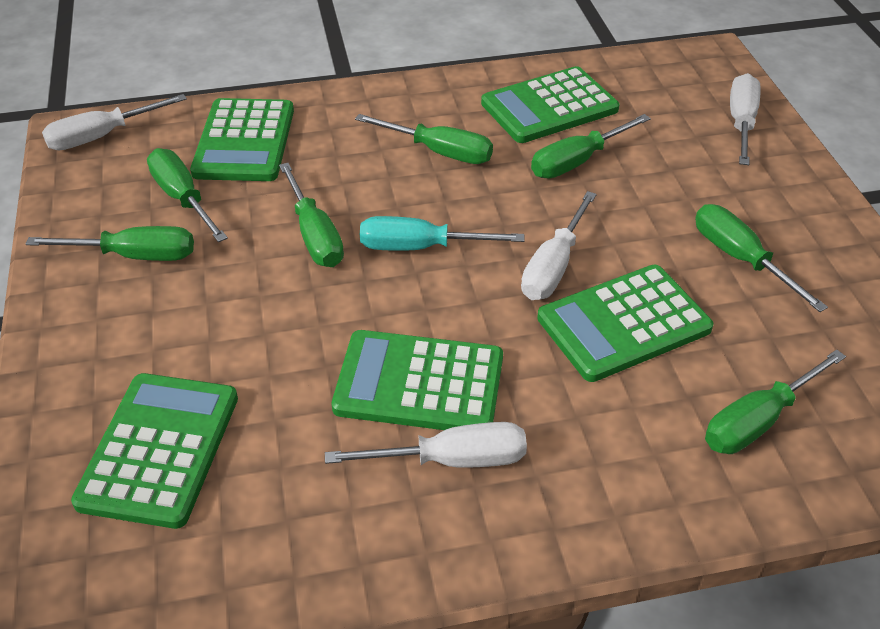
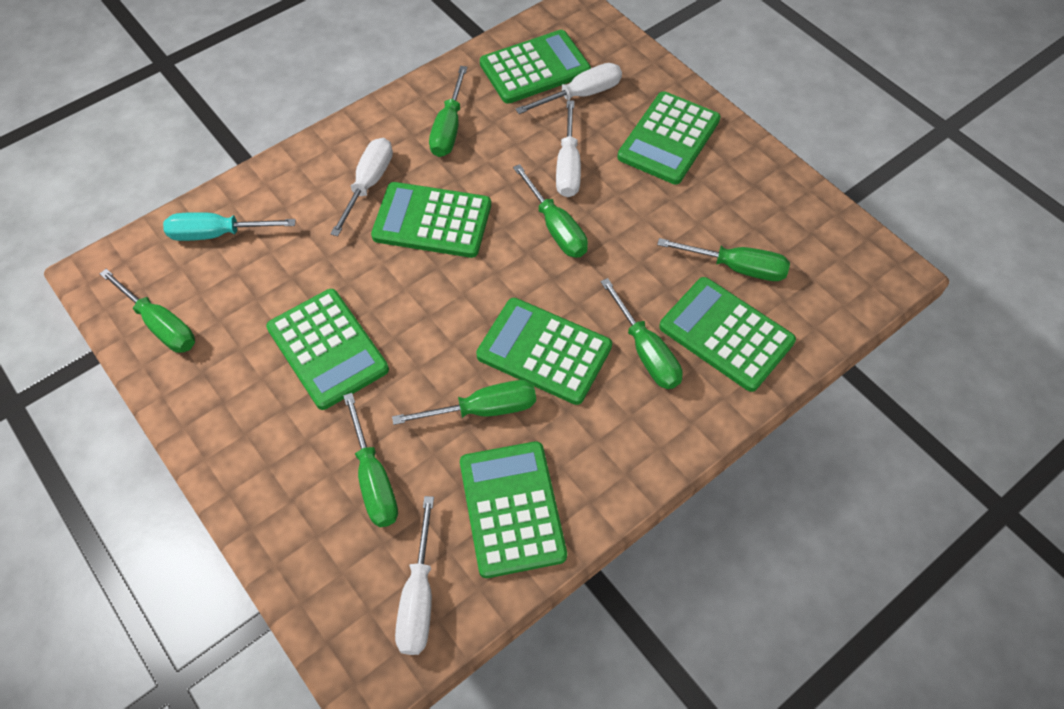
green calculator: [71,373,238,529] [190,98,294,181] [332,330,503,430] [481,66,619,143] [537,265,714,382] = 5 -> [266,289,389,410] [371,182,491,258] [460,441,567,578] [476,298,612,405] [480,30,591,104] [617,91,721,185] [659,277,796,392] = 7

